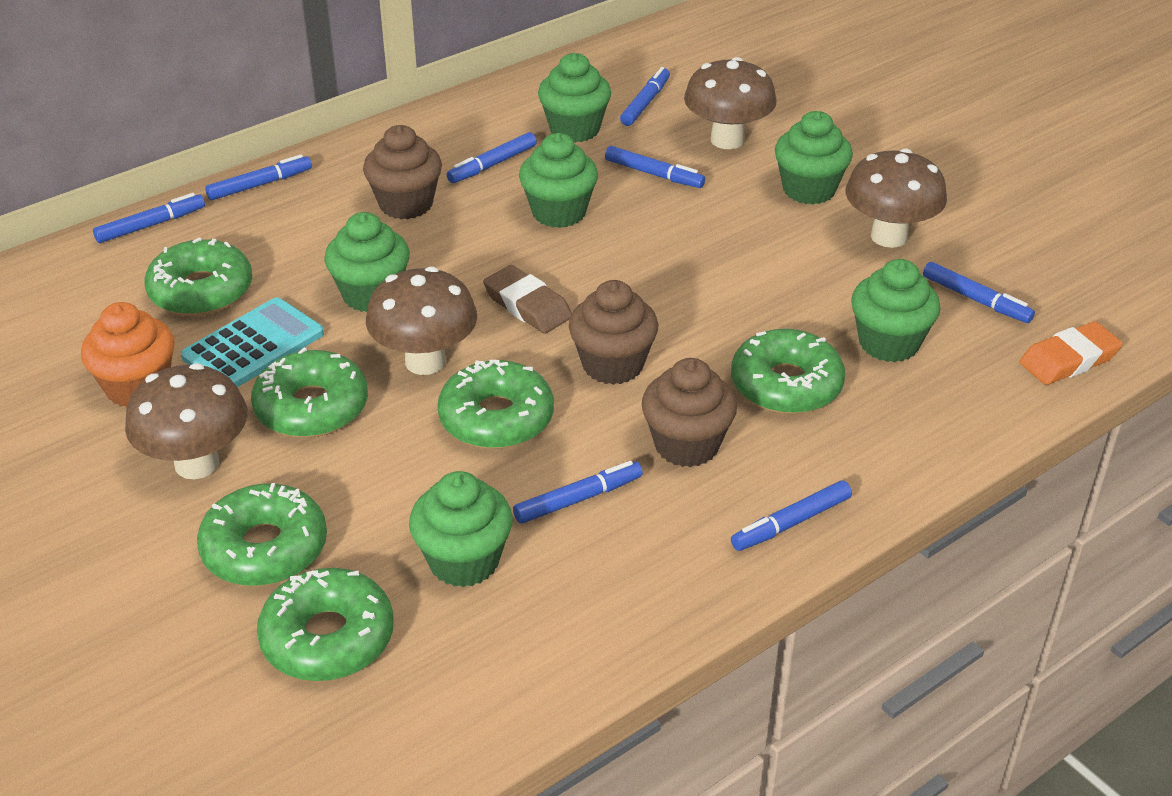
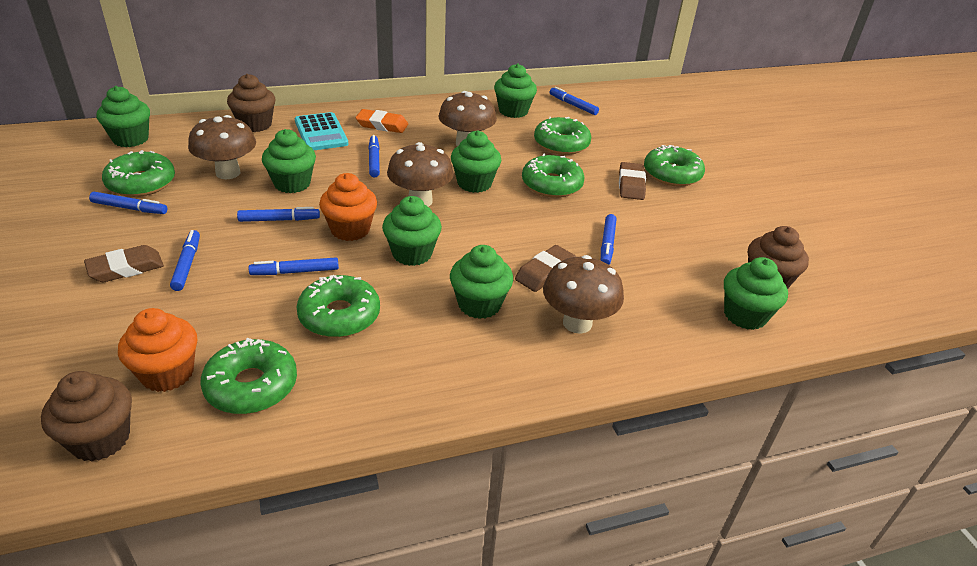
blue marker: [93,193,205,243] [205,154,312,200] [447,132,537,183] [513,461,643,524] [605,146,705,188] [620,67,670,126] [731,480,852,551] [923,262,1035,323] = 8 -> [89,192,167,214] [170,230,200,291] [237,207,320,222] [249,258,339,275] [368,135,380,177] [550,87,599,115] [601,214,616,265] = 7
brown eraser: [483,265,572,334] = 1 -> [84,245,164,282] [515,245,576,292] [619,162,646,200] = 3
green cupcake: [324,212,410,312] [409,471,513,587] [519,133,598,228] [538,53,611,143] [775,111,853,205] [851,259,941,362] = 6 -> [97,86,150,147] [262,129,316,193] [382,196,442,266] [450,245,513,319] [451,130,501,193] [494,64,537,118] [724,257,788,330] = 7
orange cupcake: [81,302,175,408] = 1 -> [118,308,197,392] [319,173,377,241] = 2

